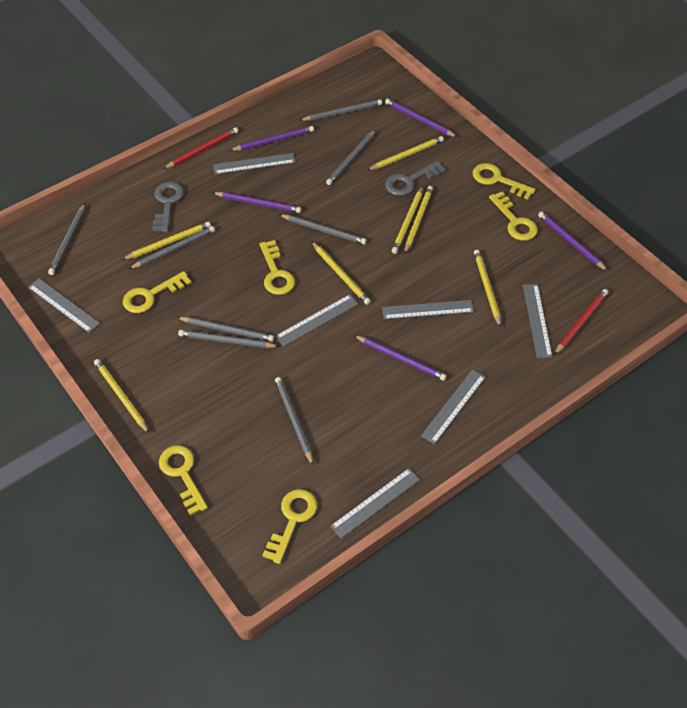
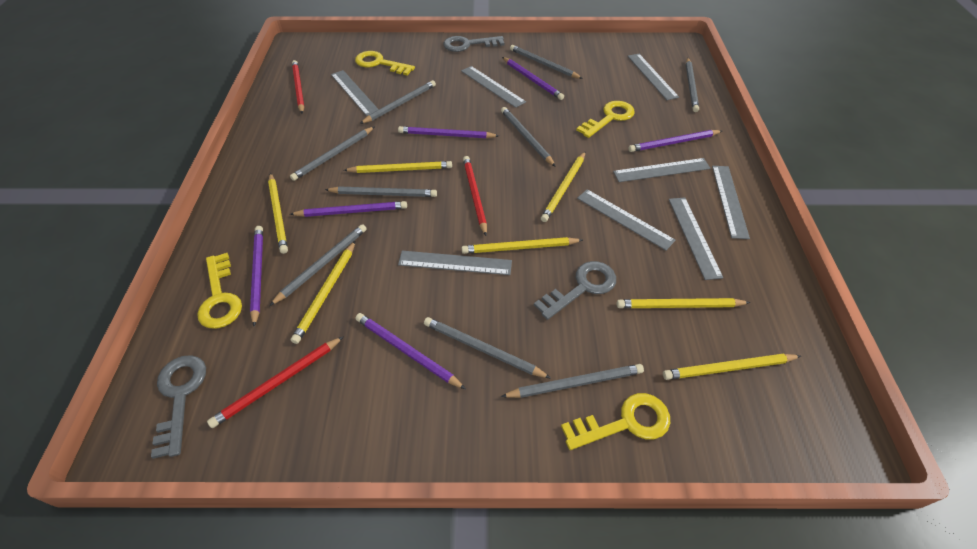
grey key: [152,182,184,232] [385,161,446,196] = 2 -> [151,355,206,459] [443,36,504,52] [534,261,616,320] = 3
grey pencil: [48,204,85,275] [129,226,215,269] [177,317,274,342] [178,330,279,348] [275,377,314,466] [279,214,367,244] [299,99,382,121] [326,130,376,185] = 8 -> [269,224,367,306] [290,126,375,181] [325,186,437,197] [360,80,436,124] [424,317,550,378] [501,107,556,167] [501,364,644,398] [510,45,583,79] [686,58,699,112] = 9
grey ruler: [28,278,100,333] [213,153,295,174] [275,294,358,347] [330,468,420,538] [382,300,474,319] [421,369,486,444] [523,284,552,358] = 7 -> [331,70,379,116] [398,251,512,275] [461,66,526,108] [577,189,676,250] [613,158,711,182] [628,54,679,100] [669,198,723,280] [712,166,750,239] = 8
purple pencil: [212,192,301,213] [229,126,314,151] [354,335,447,381] [385,99,457,137] [538,211,608,271] = 5 -> [250,226,263,327] [290,201,407,217] [355,313,466,389] [398,126,499,138] [502,57,564,100] [628,130,722,152] = 6
red pencil: [163,127,239,169] [554,289,608,355] = 2 -> [207,336,344,428] [292,60,304,114] [463,156,487,236] = 3
yellow key: [123,271,191,313] [159,445,208,515] [259,240,295,295] [262,489,317,564] [472,163,535,200] [489,191,538,241] = 6 -> [197,253,242,329] [355,51,415,76] [561,393,670,450] [576,101,635,138] = 4

